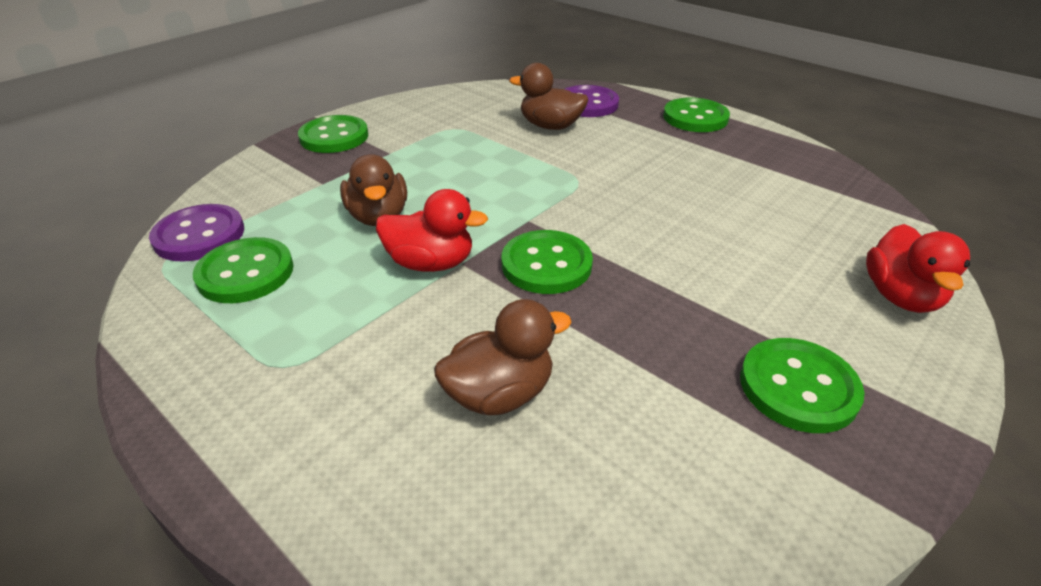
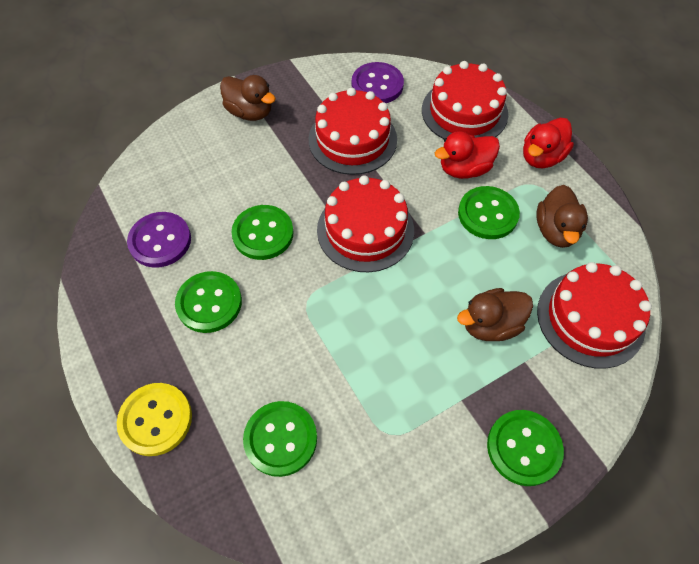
red cake: none = 0 -> [309,88,397,175] [317,175,414,272] [422,61,508,139] [537,262,652,369] = 4
yellow button: none = 0 -> [117,383,192,456] = 1

